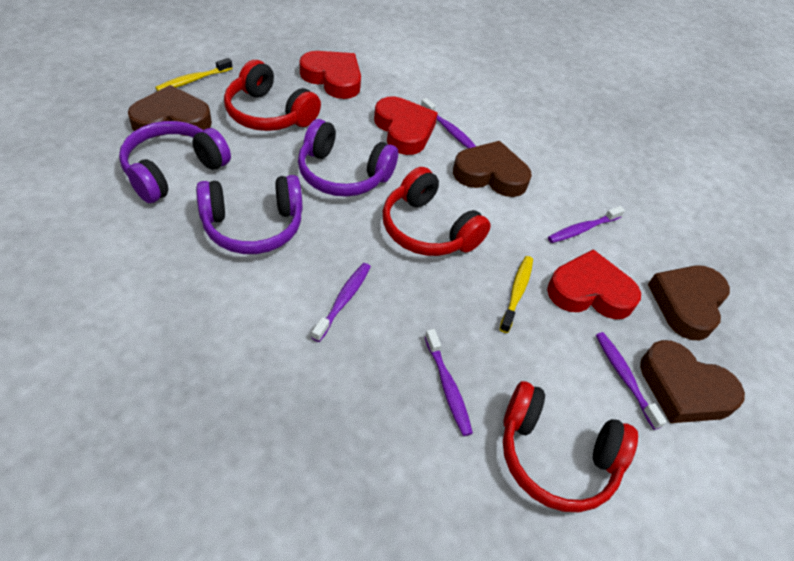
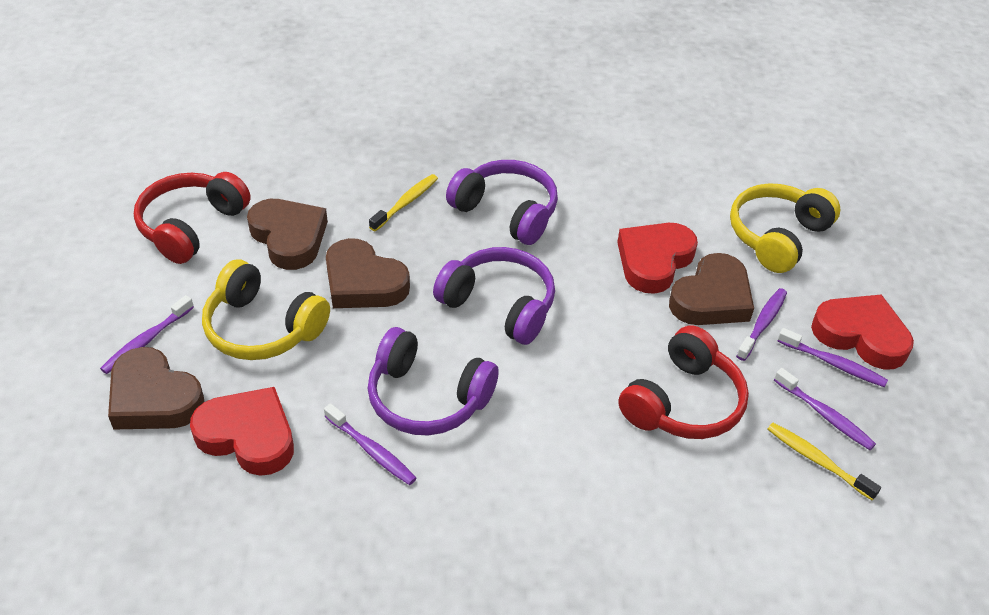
red headphones: [224,60,321,131] [383,167,491,256] [503,381,638,512] = 3 -> [134,172,251,264] [618,325,749,439] = 2
yellow headphones: none = 0 -> [202,259,330,360] [730,183,841,273] = 2

